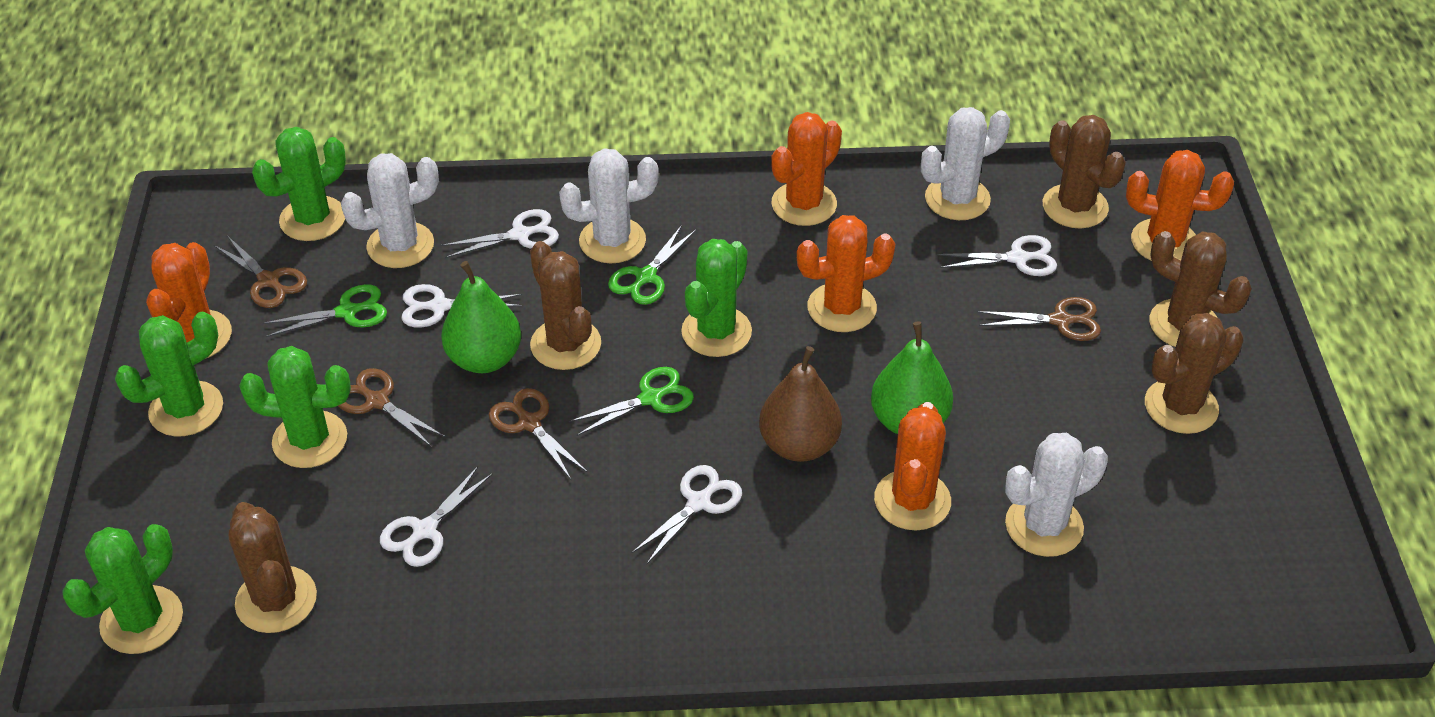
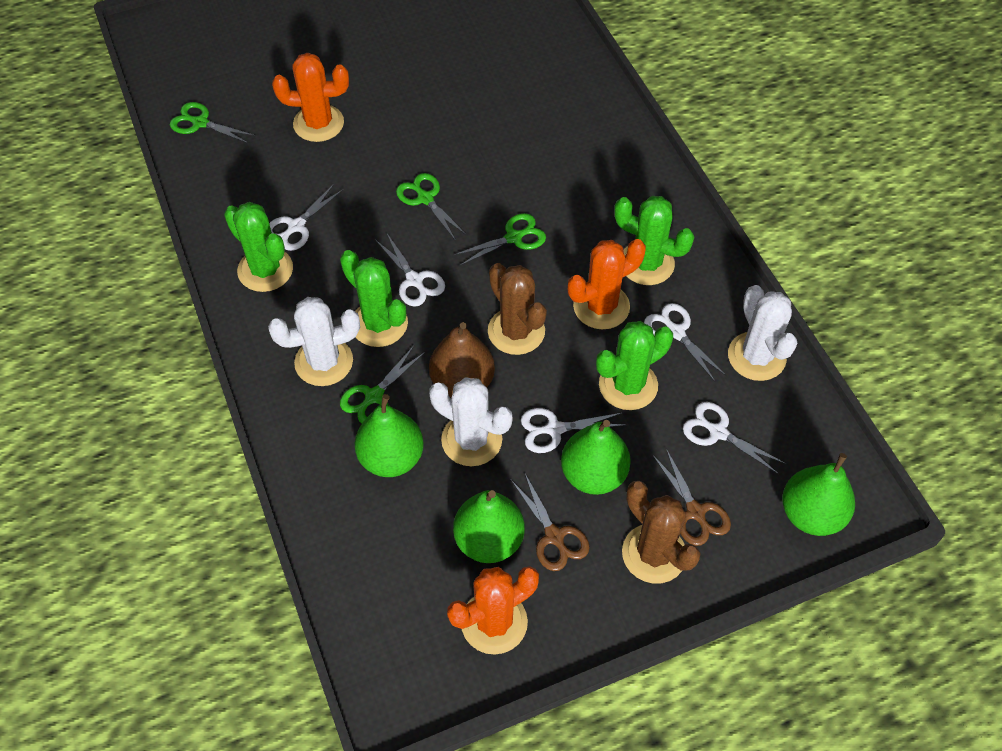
brown cactus: [229,502,317,633] [530,241,601,370] [1043,115,1126,229] [1145,313,1244,434] [1149,231,1252,347] = 5 -> [488,263,547,355] [622,481,701,584] = 2
brown scissors: [214,237,307,308] [338,368,445,447] [489,388,587,479] [977,297,1101,341] = 4 -> [511,472,590,571] [652,449,731,546] = 2
green cactus: [62,524,183,654] [115,312,223,436] [239,346,351,468] [252,127,346,241] [681,239,752,357] = 5 -> [224,202,293,292] [340,250,408,347] [596,321,673,410] [614,196,694,285] = 4
green pear: [441,261,521,373] [871,321,953,434] = 2 -> [355,394,424,477] [453,490,525,563] [561,420,631,495] [782,453,855,536] = 4
green scissors: [263,284,387,337] [569,367,694,436] [608,225,696,305] = 3 -> [170,102,256,144] [340,346,425,424] [396,173,467,241] [453,213,546,266] = 4
orange cactus: [146,242,232,359] [771,112,842,226] [797,215,895,332] [874,402,951,531] [1126,150,1234,261] = 5 -> [272,53,349,142] [447,566,539,655] [568,239,646,329] = 3
white cactus: [341,153,439,268] [559,148,659,263] [921,107,1010,220] [1005,433,1108,557] = 4 -> [268,297,360,386] [429,377,512,466] [728,285,798,381] = 3

